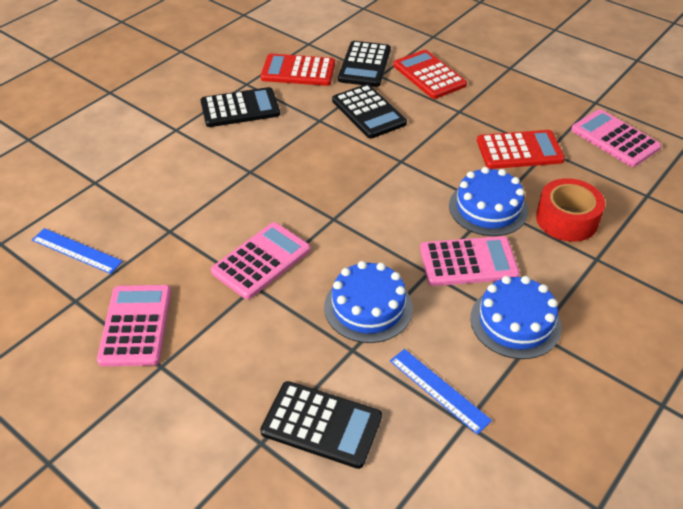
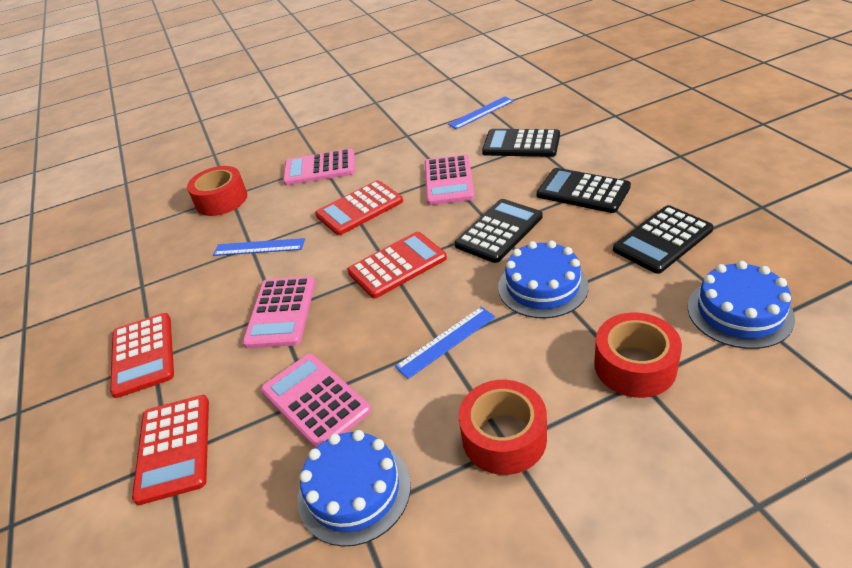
blue ruler: [32,228,123,274] [390,349,492,435] = 2 -> [213,238,305,256] [395,307,495,379] [448,97,514,129] = 3
red calculator: [261,54,335,86] [393,50,467,99] [477,130,565,169] = 3 -> [110,313,174,398] [132,395,209,505] [315,180,403,235] [347,232,447,298] = 4
red tape: [536,178,605,242] = 1 -> [187,166,247,216] [459,380,547,475] [594,313,682,398] = 3

